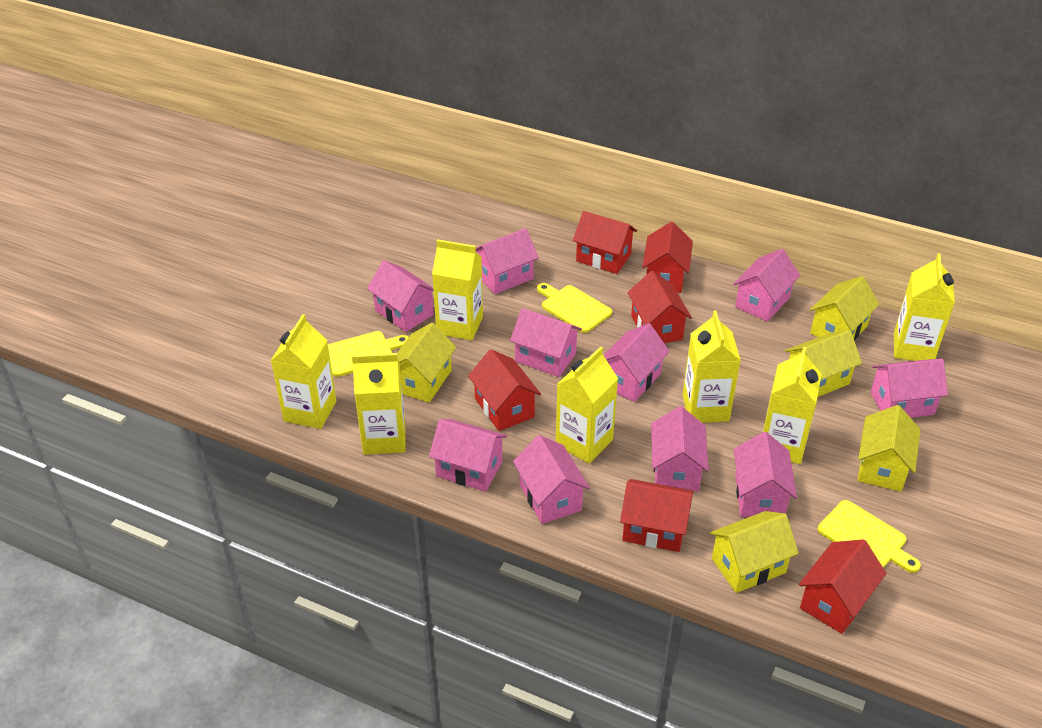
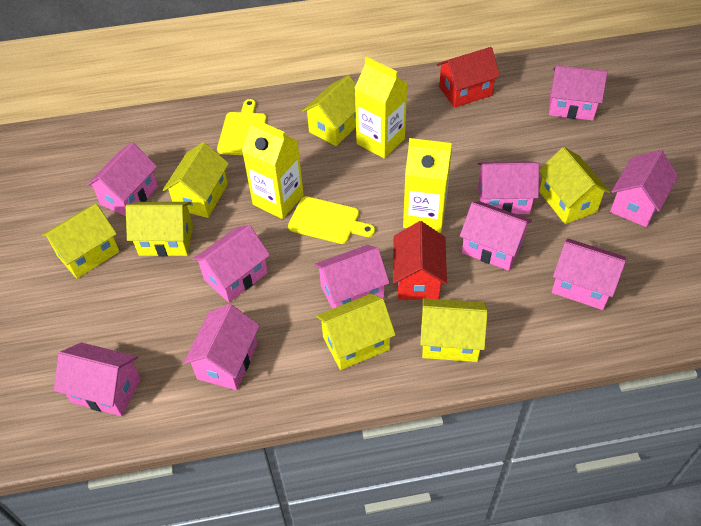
red house: [468,349,541,431] [573,211,637,274] [620,479,694,552] [628,271,692,343] [642,221,693,293] [799,539,887,634] = 6 -> [393,221,447,300] [437,47,500,108] = 2
yellow carton: [271,314,337,429] [352,353,405,455] [432,239,483,341] [556,346,618,464] [683,311,741,423] [763,347,822,464] [894,253,955,361] = 7 -> [242,117,304,219] [354,57,407,159] [403,138,452,233] = 3
yellow cutting board: [328,331,409,377] [537,283,612,333] [818,500,921,573] = 3 -> [217,99,267,155] [288,196,375,244] = 2
yellow house: [397,323,456,403] [710,511,799,593] [785,330,862,397] [810,276,880,340] [858,405,920,492] = 5 -> [42,204,120,279] [126,202,193,257] [163,142,229,218] [302,75,356,146] [316,293,396,370] [420,298,488,362] [539,147,610,224] = 7

